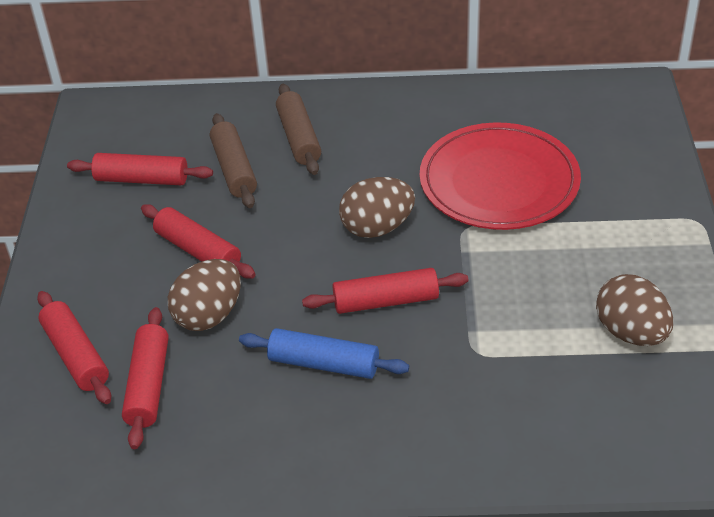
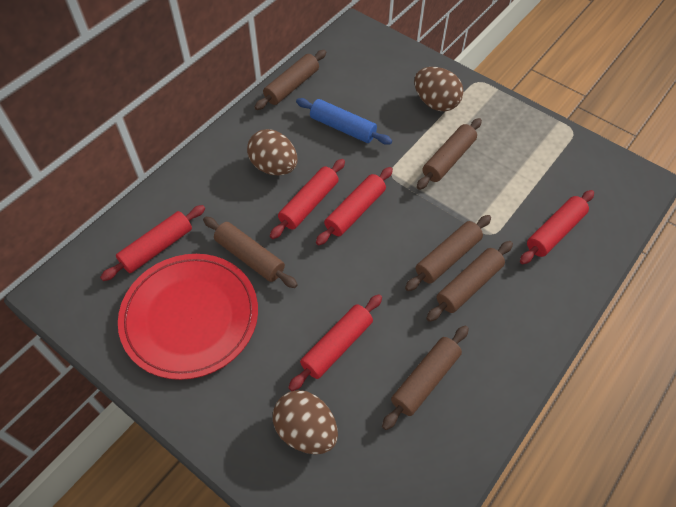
brown rolling pin: [210,113,257,208] [276,84,321,175] = 2 -> [203,217,298,288] [254,50,326,110] [382,325,469,430] [405,215,491,291] [417,118,482,190] [426,241,513,322] = 6

